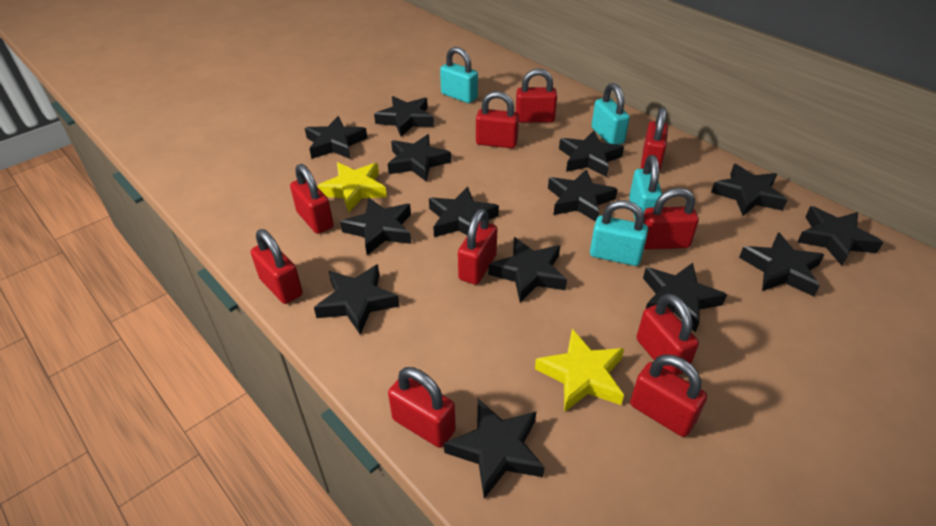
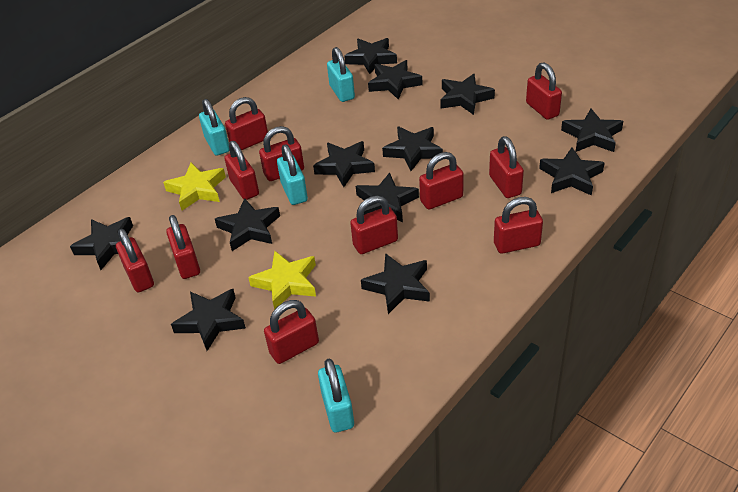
black star: [305,116,367,159] [314,264,399,335] [340,198,411,255] [374,96,434,137] [388,134,451,182] [429,186,499,237] [444,399,545,499] [488,237,567,302] [548,169,618,222] [559,131,624,177] [643,263,727,333] [711,164,787,216] [739,232,824,296] [797,206,884,266] = 14 -> [70,217,133,270] [171,289,246,351] [215,198,280,251] [313,141,375,187] [344,38,397,74] [356,173,419,223] [361,253,430,314] [368,60,423,100] [382,126,443,171] [440,74,495,115] [539,147,605,196] [561,109,623,152] = 12
red padlock: [251,229,303,304] [290,164,334,234] [388,367,456,448] [458,209,497,285] [476,91,519,148] [515,68,557,123] [630,354,707,437] [636,293,699,376] [641,107,668,171] [644,188,699,250] = 10 -> [116,229,154,292] [166,215,200,279] [224,141,259,200] [225,97,268,150] [259,126,304,181] [264,300,319,364] [350,196,398,254] [419,152,464,209] [489,136,524,198] [494,197,543,254] [526,62,562,120] = 11

